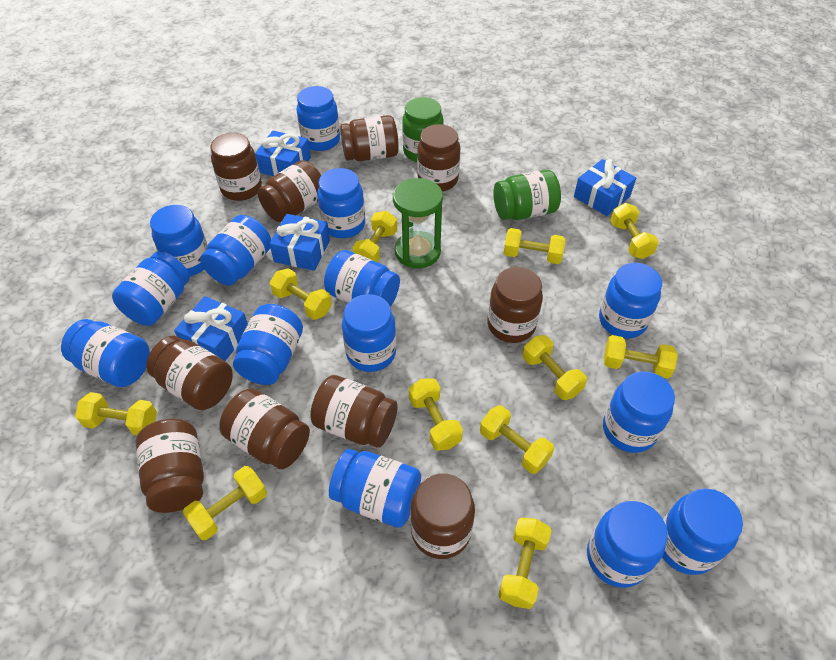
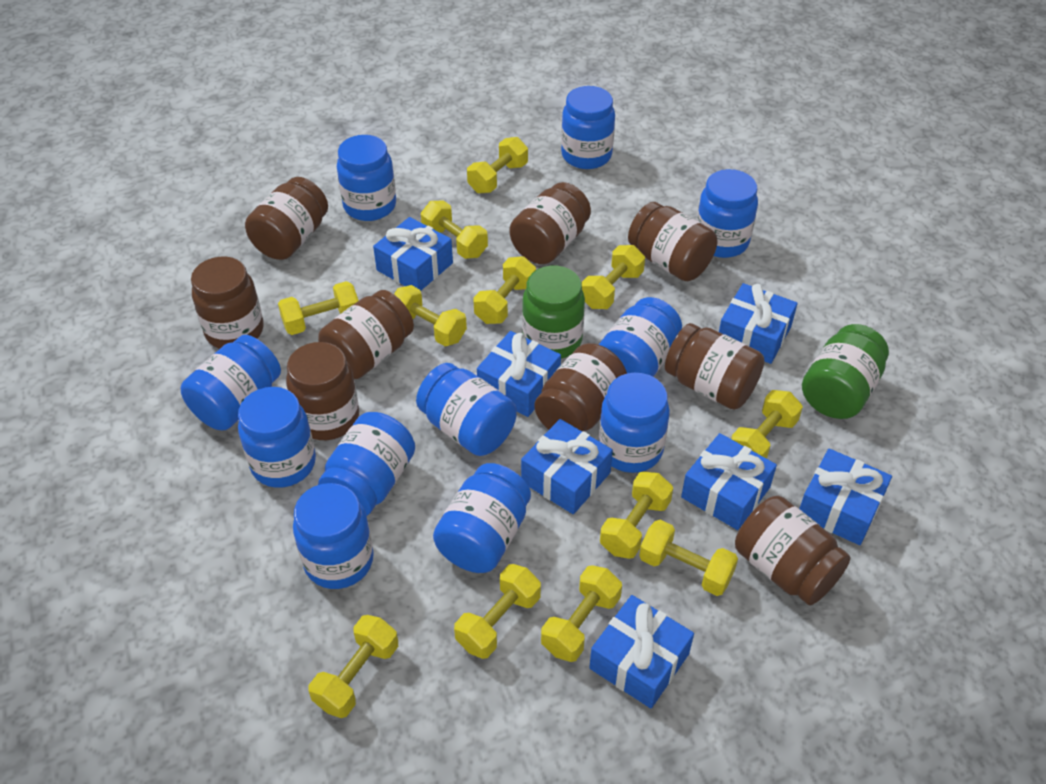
blue gift: [174,296,248,361] [255,131,311,176] [269,214,330,271] [574,159,636,216] = 4 -> [373,217,453,291] [477,331,561,417] [521,419,613,514] [589,595,694,708] [681,433,777,530] [719,283,798,364] [799,448,892,545] = 7
blue jar: [61,319,150,387] [112,251,190,326] [150,205,208,276] [200,215,271,286] [233,304,303,385] [297,86,340,151] [317,168,365,238] [324,250,400,307] [329,449,421,528] [342,294,396,372] [587,501,668,588] [599,263,662,339] [603,371,675,453] [662,488,743,575] = 14 -> [181,335,281,430] [238,387,316,488] [293,483,374,589] [318,412,415,516] [337,135,396,221] [416,363,517,456] [433,463,531,573] [561,86,615,169] [599,297,682,377] [599,373,670,473] [697,169,758,258] = 11
brown jar: [135,419,204,513] [146,336,233,410] [210,133,262,201] [219,388,310,469] [258,160,321,222] [310,375,398,448] [340,115,399,161] [410,473,475,559] [417,124,460,191] [487,267,543,343] = 10 -> [191,256,264,349] [245,177,328,260] [286,342,359,440] [318,290,414,379] [509,182,591,264] [534,343,627,432] [628,202,717,281] [665,323,765,410] [735,496,851,605] = 9
green hourglass: [393,178,443,268] = 1 -> none = 0
yellow dumbbell: [75,392,157,435] [183,466,267,540] [270,268,332,320] [352,211,397,262] [409,378,463,451] [480,405,554,474] [498,517,552,609] [504,228,565,264] [522,335,587,400] [604,335,678,379] [610,203,659,259] = 11 -> [278,281,359,335] [309,615,398,718] [394,285,467,346] [421,201,488,259] [454,564,541,659] [467,137,528,193] [473,256,536,324] [541,565,622,662] [582,245,645,309] [600,472,673,559] [639,520,738,596] [731,390,803,459] = 12

